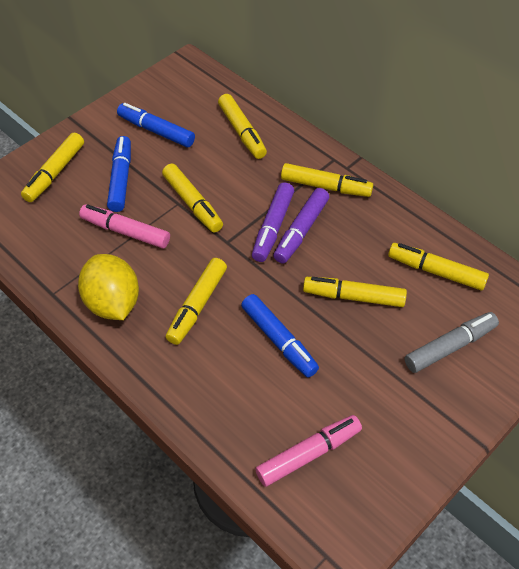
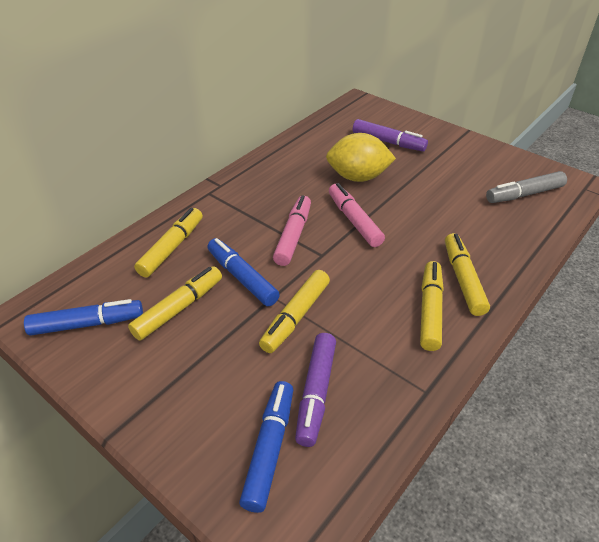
yellow marker: [21,133,84,202] [162,164,223,233] [166,258,227,345] [218,94,267,159] [281,163,373,197] [303,277,407,307] [388,243,489,290] = 7 -> [128,266,222,341] [134,208,203,277] [259,270,330,353] [420,261,444,351] [445,233,490,316] = 5

